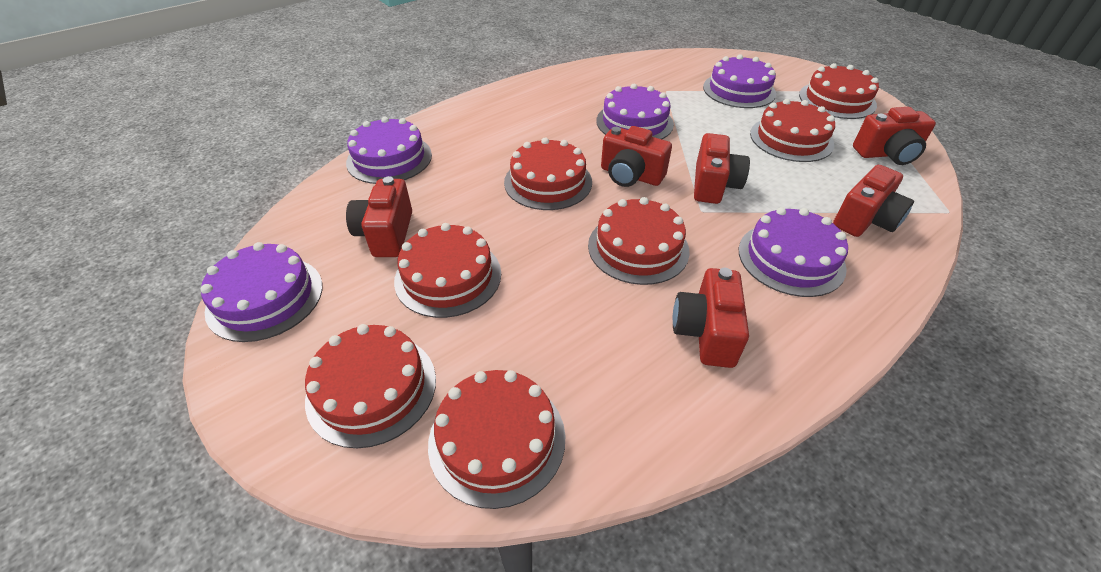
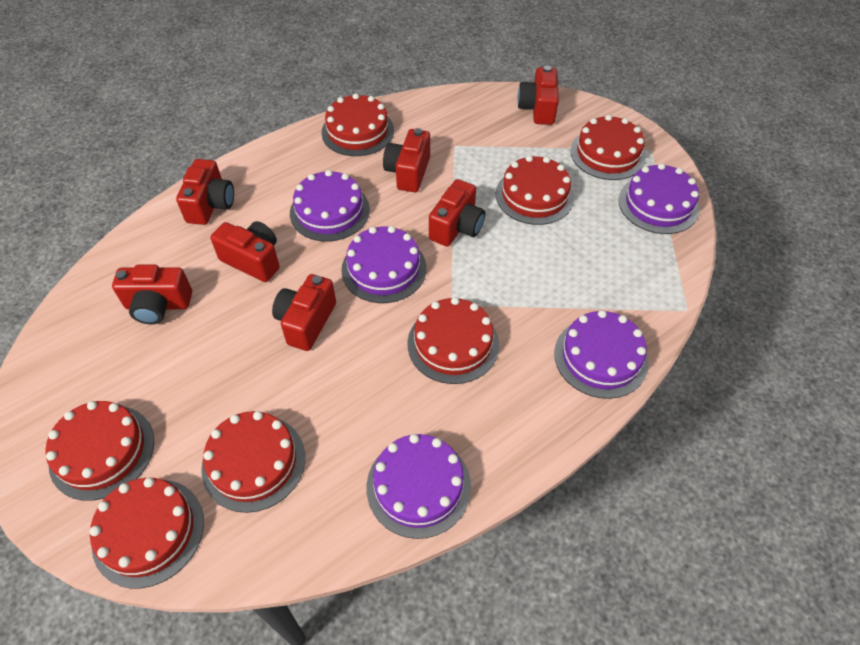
red camera: [346,176,412,257] [601,126,672,187] [673,268,749,368] [694,133,750,204] [833,165,914,237] [853,107,936,165] = 6 -> [112,265,192,325] [176,159,234,225] [210,221,280,282] [272,274,336,351] [383,128,430,192] [429,179,485,247] [517,66,559,125] = 7

